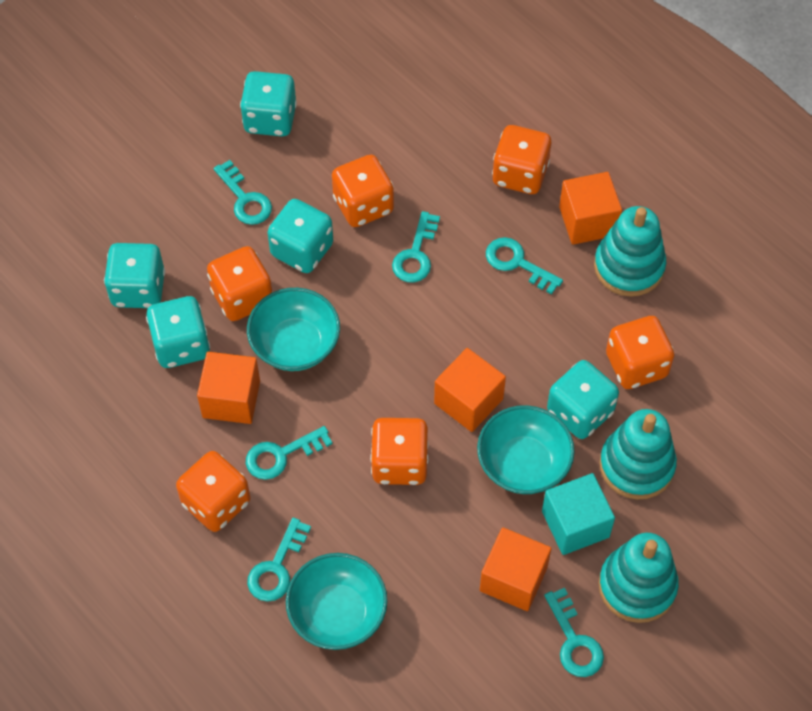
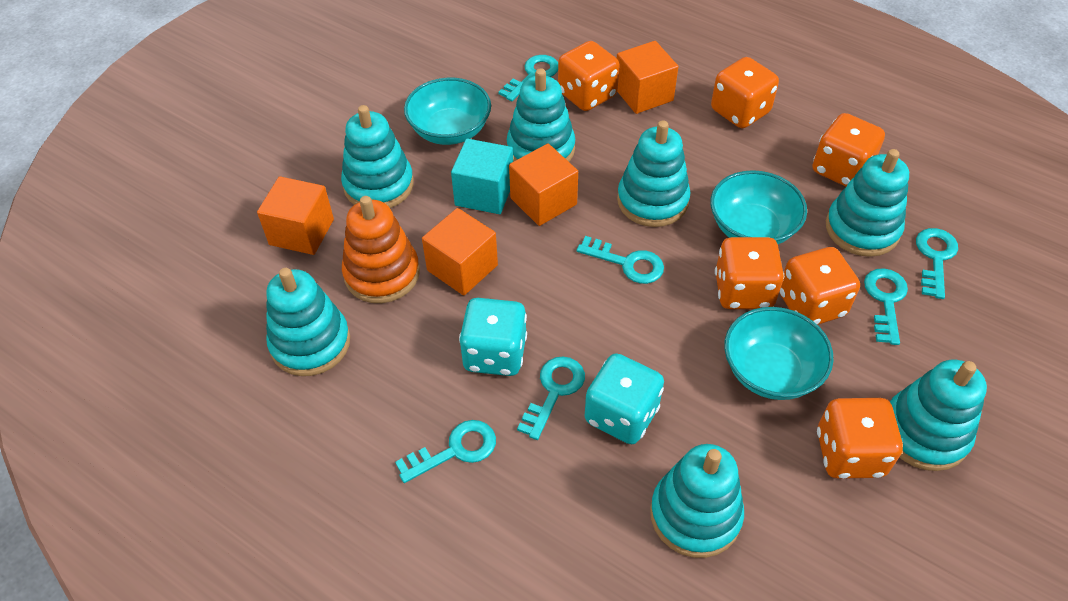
orange stacking toy: none = 0 -> [342,196,420,303] = 1
turquoise dice: [104,243,165,308] [146,296,210,368] [240,71,297,137] [267,199,333,273] [547,360,619,439] = 5 -> [459,298,527,376] [585,353,664,444] = 2
turquoise stacking toy: [594,206,666,297] [598,533,679,623] [599,409,677,500] = 3 -> [266,268,350,376] [341,105,414,208] [507,68,575,162] [617,121,690,227] [650,444,744,558] [826,149,909,257] [890,360,987,471] = 7

